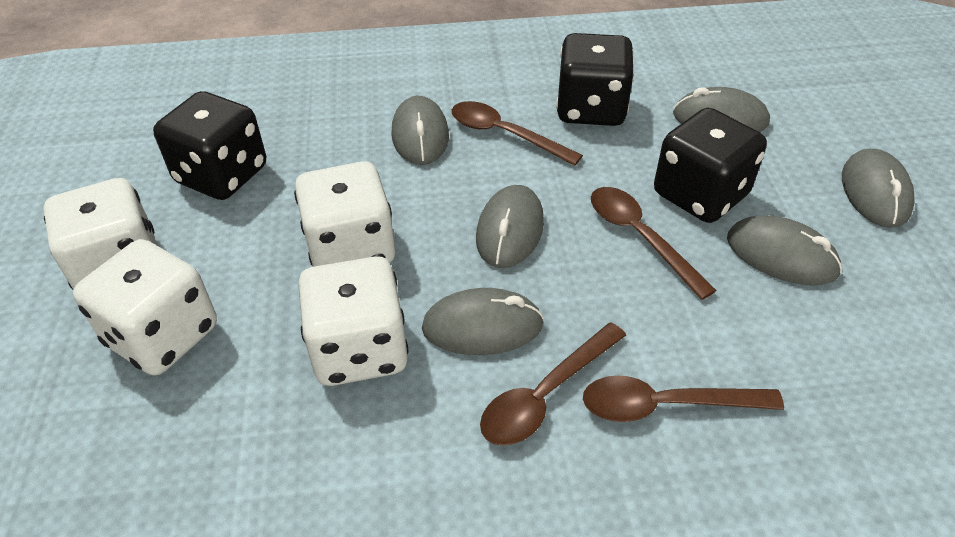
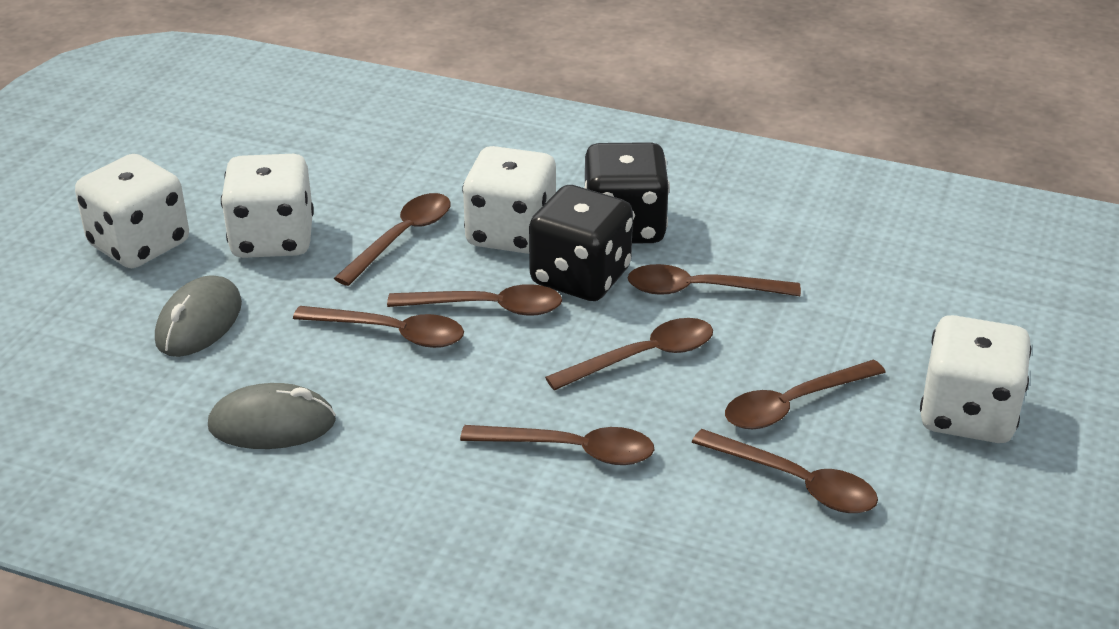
black dice: [153,91,266,200] [556,33,634,126] [654,108,767,223] = 3 -> [529,185,633,301] [585,142,670,244] = 2
brown spoon: [452,101,583,166] [480,323,626,446] [583,375,784,422] [591,187,717,300] = 4 -> [293,306,464,348] [334,193,451,286] [387,284,562,316] [460,425,654,465] [545,318,713,391] [627,264,801,296] [691,429,878,513] [725,360,886,429] = 8
grey mouse: [391,96,449,165] [422,288,544,355] [476,185,544,268] [673,87,770,132] [727,215,842,285] [842,149,915,228] = 6 -> [155,275,242,357] [208,383,336,449] = 2

